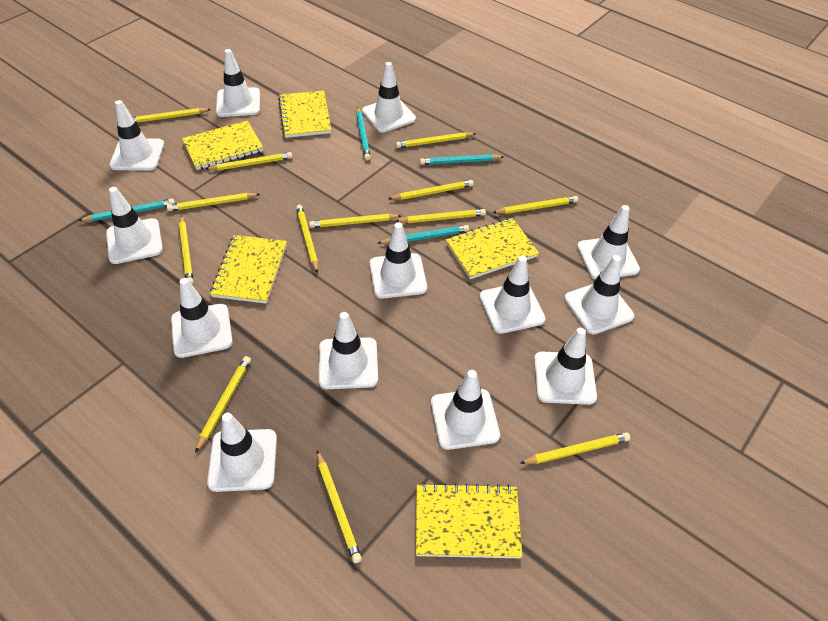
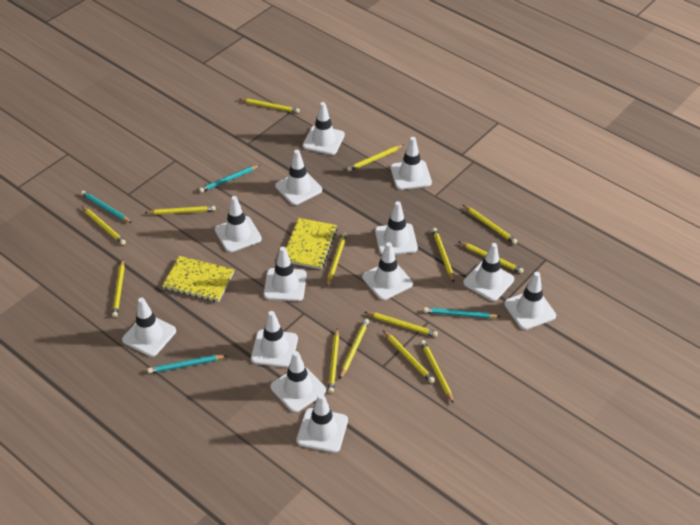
yellow notebook: [182,120,263,170] [210,235,287,304] [278,91,331,138] [416,483,522,558] [446,218,539,279] = 5 -> [162,256,234,302] [286,218,338,269] = 2
yellow pencil: [133,108,211,123] [167,193,260,211] [179,215,194,284] [195,356,251,453] [205,152,292,170] [296,205,318,273] [309,214,401,228] [317,451,362,563] [388,180,474,200] [396,132,476,148] [396,209,486,223] [492,196,578,214] [519,432,630,464] = 13 -> [82,206,126,245] [112,259,125,317] [145,206,216,215] [239,98,300,113] [327,232,347,287] [328,328,339,393] [340,319,369,379] [347,145,404,171] [365,312,438,337] [383,330,435,383] [420,340,454,403] [432,228,454,282] [458,241,524,274] [463,205,517,244] = 14

